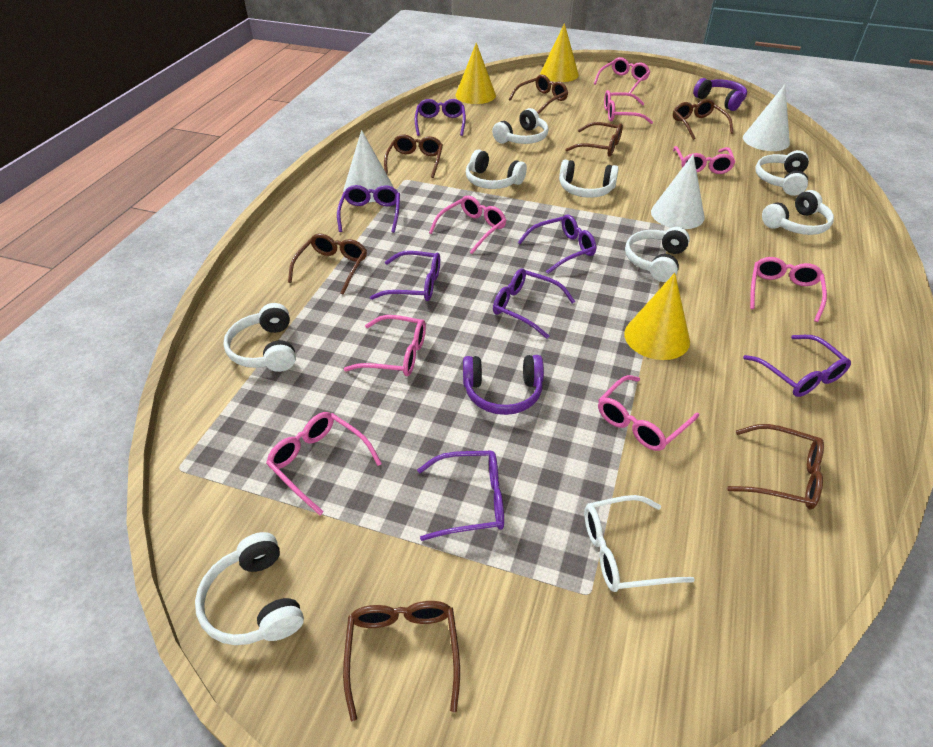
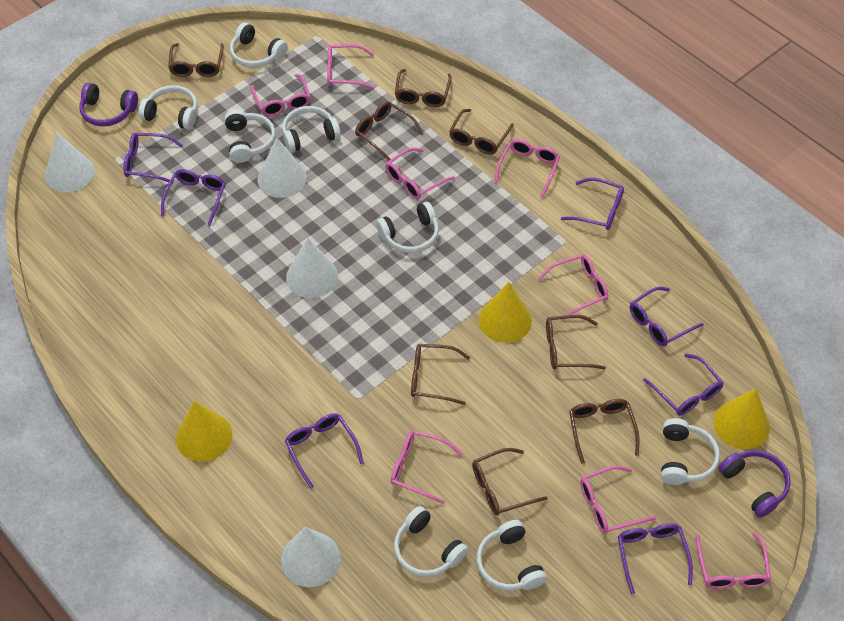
brown glasses: [288,233,367,295] [343,601,460,721] [384,134,443,178] [509,74,568,114] [565,122,623,157] [673,99,734,140] [727,424,824,509] = 7 -> [168,43,224,77] [355,101,423,161] [395,69,452,107] [411,344,470,405] [449,109,514,154] [472,448,548,515] [546,315,606,370] [569,399,640,464] = 8
white cone: [343,130,393,203] [651,154,704,229] [743,85,790,151] = 3 -> [45,132,95,192] [258,138,307,198] [281,527,341,587] [286,237,338,298] = 4
white glasses: [584,495,695,592] = 1 -> none = 0

